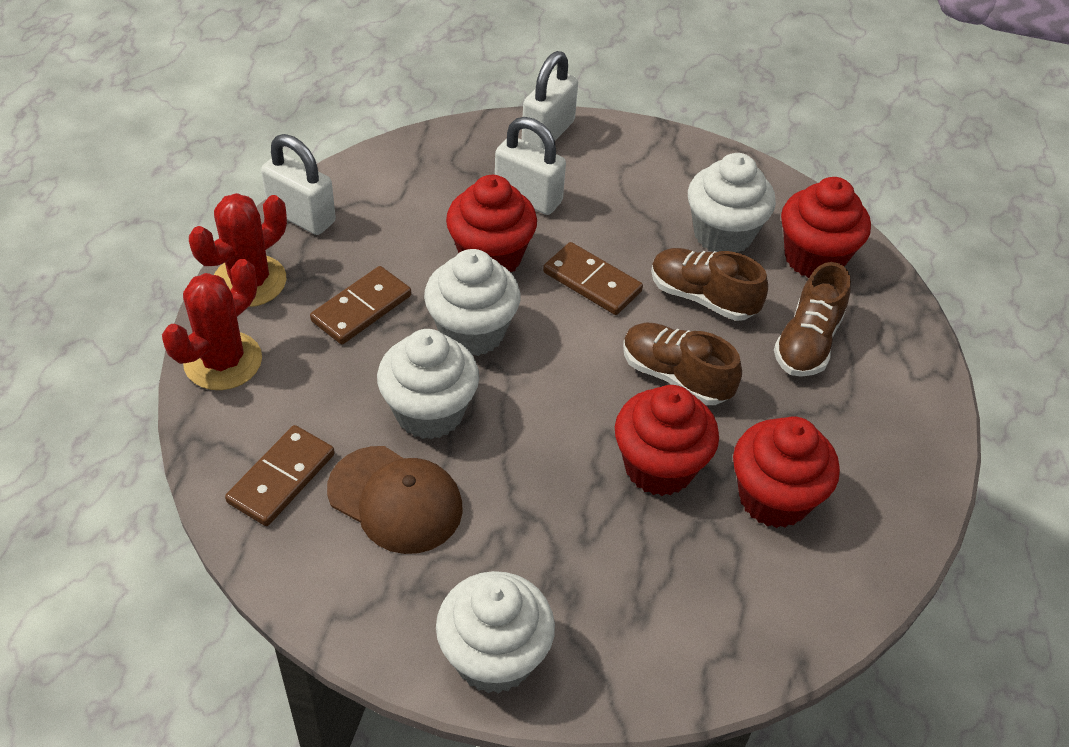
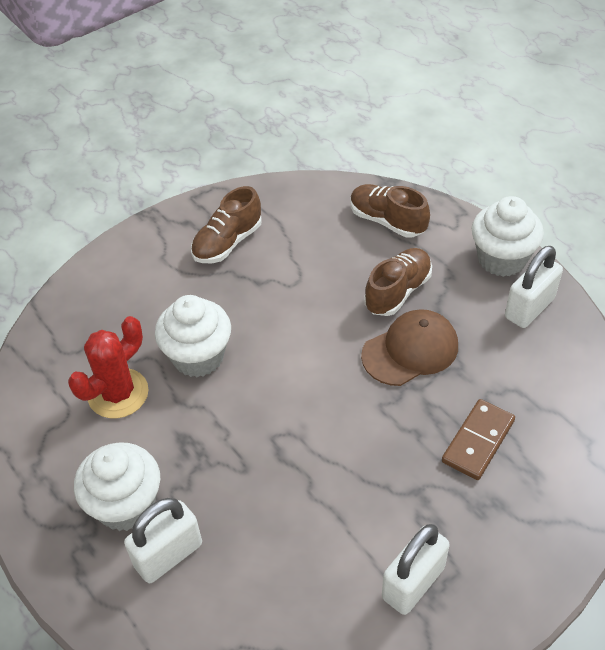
brown domino: [225,425,335,526] [310,266,411,344] [543,242,643,315] = 3 -> [442,399,515,480] = 1
red cactus: [162,259,262,390] [189,193,287,307] = 2 -> [68,316,149,418] = 1
red cupcake: [446,175,537,272] [615,385,719,496] [733,416,840,528] [781,177,871,278] = 4 -> none = 0
white cupcake: [377,329,479,439] [424,249,521,356] [436,571,555,694] [688,153,776,253] = 4 -> [74,442,160,531] [155,295,231,377] [472,196,544,277] = 3

